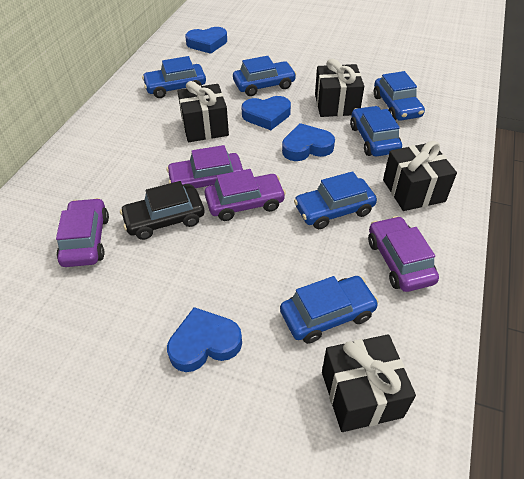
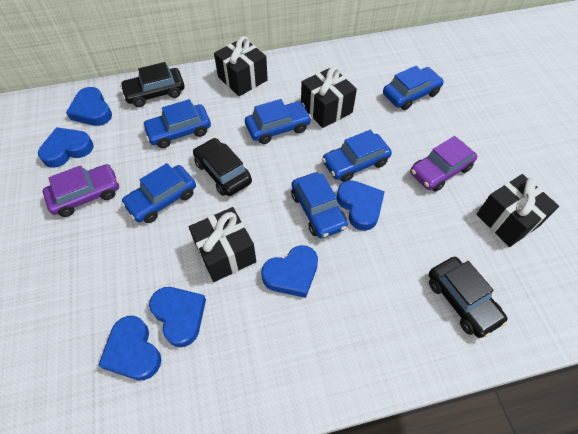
black car: [120,181,204,240] = 1 -> [120,62,184,107] [193,138,252,196] [429,257,508,338] = 3
blue heart: [167,307,242,372] [185,27,227,54] [241,96,291,130] [282,123,335,161] = 4 -> [38,127,94,168] [66,87,112,126] [98,316,161,380] [149,287,206,347] [261,245,318,298] [337,180,385,231] = 6
purple car: [56,198,109,267] [166,145,243,189] [205,169,286,221] [368,216,439,292] = 4 -> [43,164,119,217] [410,136,477,192] = 2

